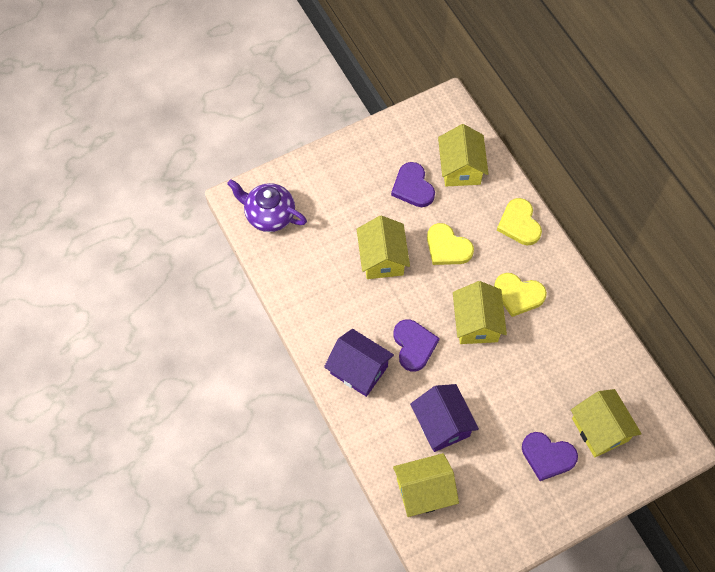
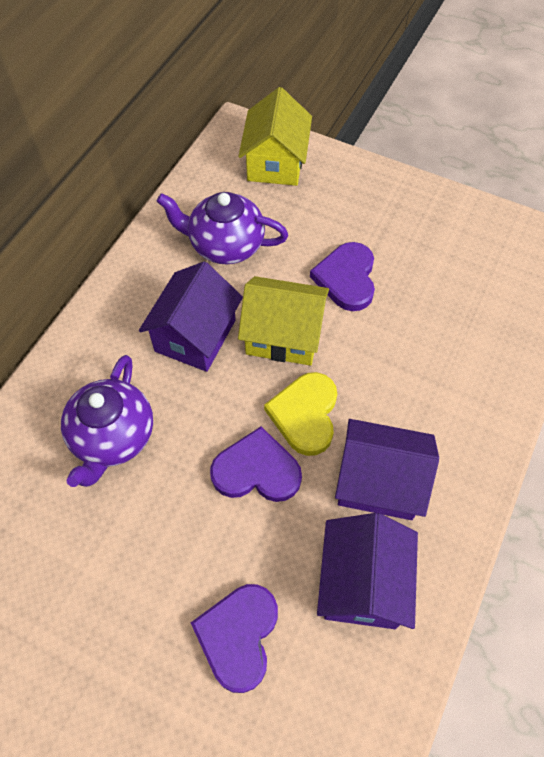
purple house: [324,329,394,397] [410,384,479,452] = 2 -> [139,262,243,372] [317,513,418,629] [335,419,439,520] = 3
purple teapot: [227,179,307,232] = 1 -> [61,355,153,487] [157,192,288,264] = 2
yellow heart: [427,223,474,265] [494,273,547,317] [497,198,542,245] = 3 -> [264,372,337,456] = 1
yellow house: [357,215,410,279] [393,453,459,517] [438,124,488,186] [453,281,507,344] [571,389,642,457] = 5 -> [238,87,312,186] [238,276,329,365] = 2

